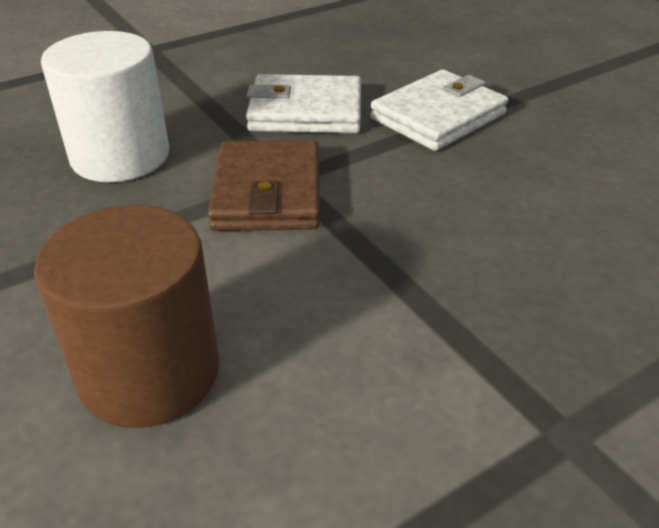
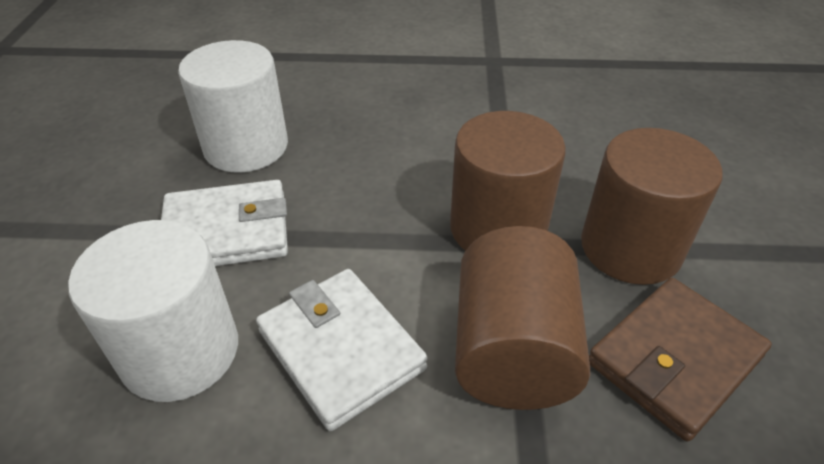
brown cylinder: [34,205,220,428] = 1 -> [450,111,566,251] [455,226,590,410] [581,128,723,285] = 3
white cylinder: [41,31,169,182] = 1 -> [68,220,238,402] [178,40,288,173] = 2

